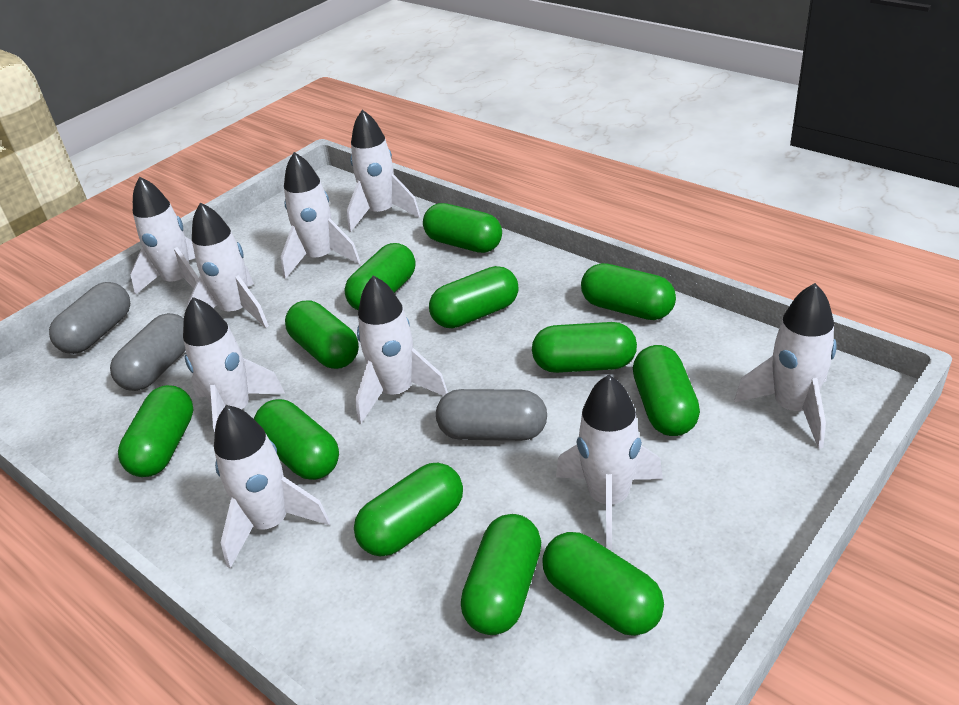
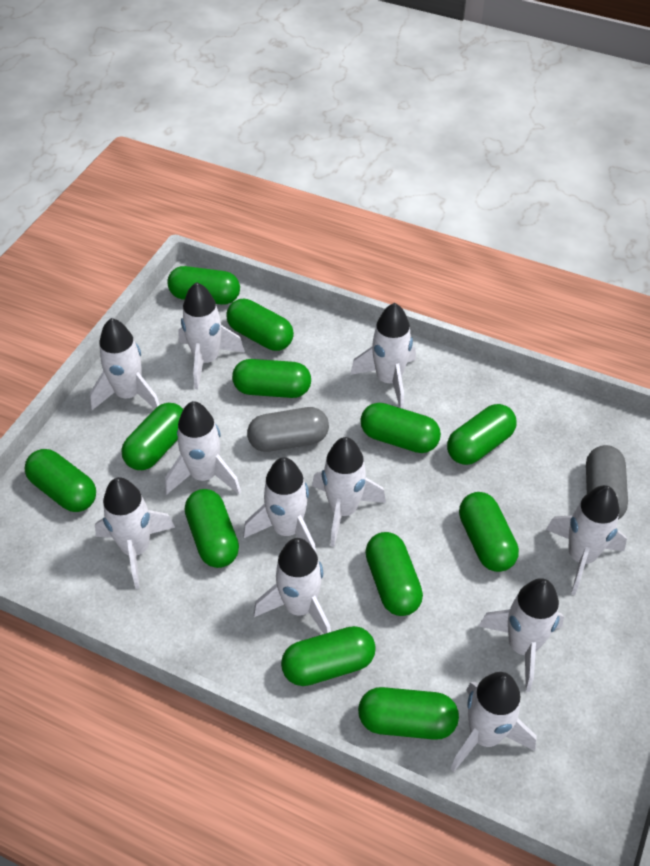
grey capsule: [49,282,130,354] [110,313,186,391] [436,389,547,441] = 3 -> [247,407,329,452] [586,445,628,519] = 2
white rocket: [130,176,199,295] [183,297,285,432] [187,202,269,328] [214,405,330,568] [281,152,361,279] [347,110,420,232] [355,276,448,424] [556,375,663,549] [734,283,837,449] = 9 -> [89,318,160,410] [95,477,175,589] [165,401,241,495] [178,282,245,390] [243,457,316,552] [254,538,331,634] [312,437,386,547] [350,303,416,409] [450,672,537,773] [479,578,564,692] [546,485,627,595] = 11

